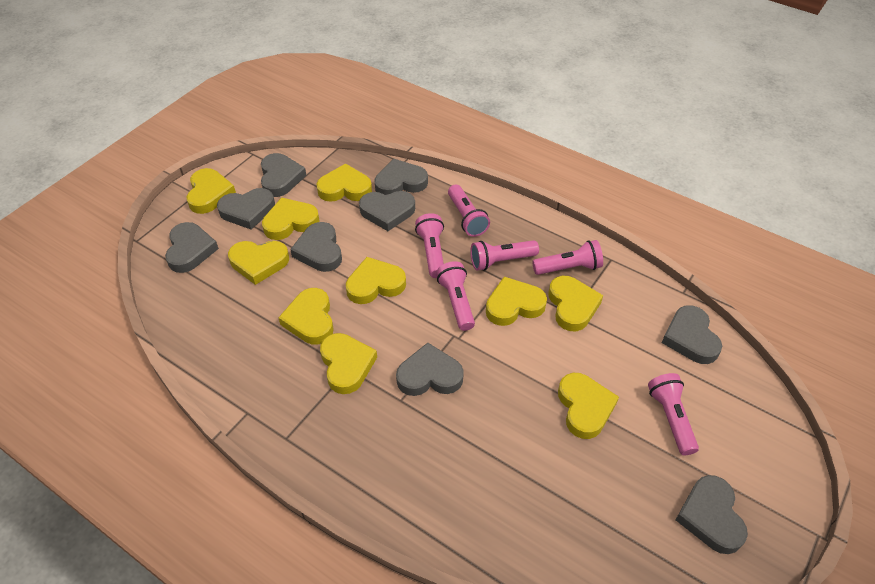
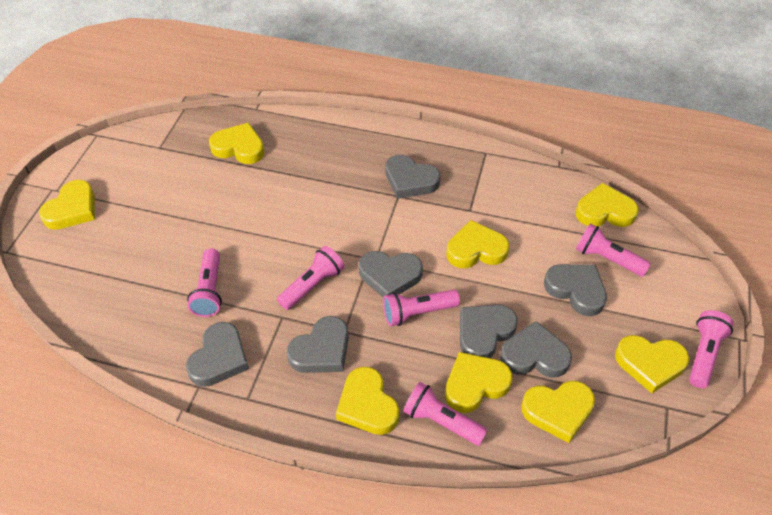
grey heart: [165,222,219,273] [217,188,275,230] [261,153,307,197] [290,222,342,272] [359,191,415,231] [374,159,428,195] [396,343,464,396] [662,305,722,364] [676,475,748,554] = 9 -> [186,322,249,387] [287,316,349,373] [359,251,423,298] [385,155,440,199] [460,305,518,358] [500,321,572,378] [544,264,607,316] = 7
yellow heart: [187,168,236,214] [228,241,289,285] [262,197,319,240] [278,288,334,344] [316,163,372,202] [320,333,377,394] [346,257,406,304] [486,277,547,326] [549,276,603,331] [558,373,619,439] = 10 -> [39,180,95,230] [209,123,265,164] [336,367,399,435] [445,352,512,413] [447,220,509,268] [521,381,595,443] [576,183,639,227] [615,335,689,393] = 8

